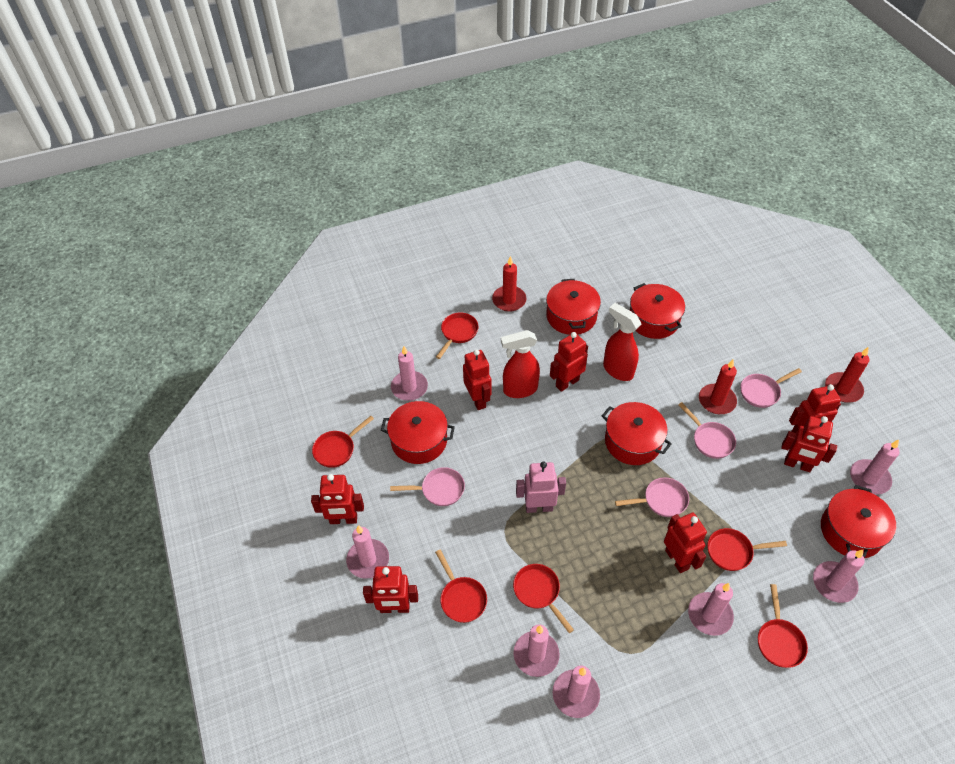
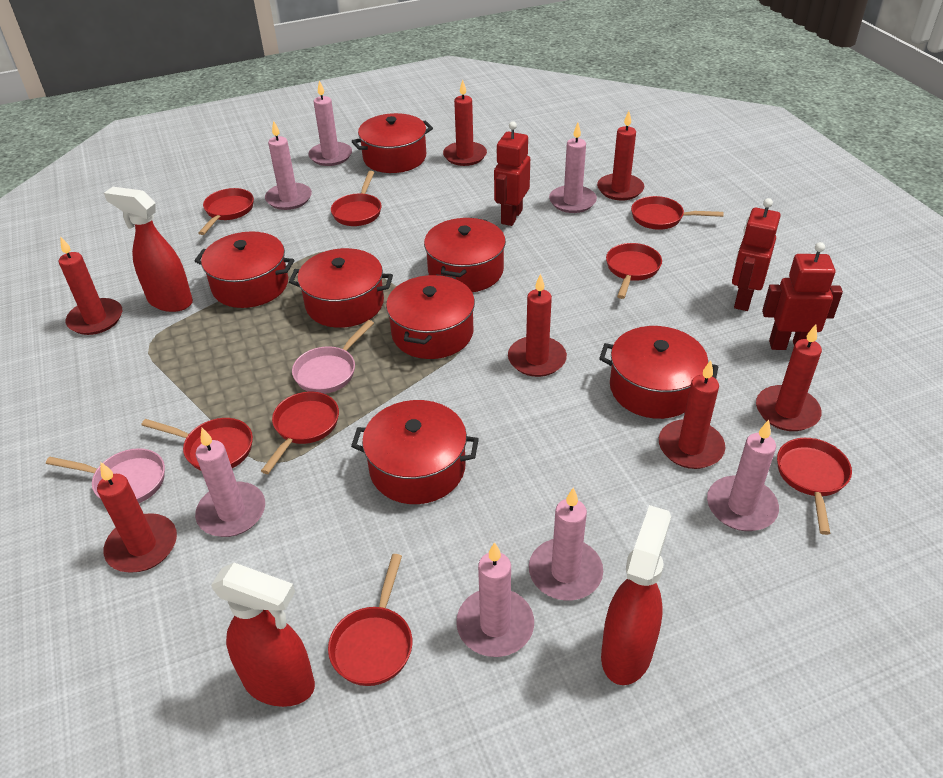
pink pan: [390,467,465,506] [615,477,689,517] [679,402,736,459] [740,368,802,408] = 4 -> [46,448,165,503] [292,320,374,394] = 2
pink robot: [516,462,566,513] = 1 -> none = 0
red candle: [492,256,526,312] [699,360,737,414] [825,347,870,402] = 3 -> [59,237,122,335] [97,462,177,572] [443,80,487,166] [508,274,567,377] [597,111,644,201] [659,360,725,469] [756,324,822,431] = 7
red pan: [312,416,374,468] [435,550,487,623] [436,313,478,359] [513,564,574,633] [707,528,787,571] [758,584,808,668] = 6 -> [142,418,253,471] [199,188,254,235] [261,392,339,474] [328,554,412,686] [331,171,381,226] [606,243,662,299] [631,196,724,230] [777,438,852,535] = 8
red pot: [381,401,455,464] [546,279,601,335] [602,402,672,465] [630,283,685,339] [821,485,896,558] = 5 -> [194,231,294,308] [289,248,393,328] [351,400,479,504] [352,113,433,173] [386,274,475,359] [424,218,506,292] [599,326,718,419] = 7
red robot: [311,474,364,524] [363,566,418,613] [463,349,491,410] [550,332,588,392] [664,513,707,573] [781,416,837,472] [789,384,841,433] = 7 -> [494,121,530,226] [732,198,781,311] [762,242,843,350] = 3
red spray bottle: [501,330,540,398] [603,303,641,381] = 2 -> [104,187,193,312] [211,563,315,707] [601,505,671,685] = 3

